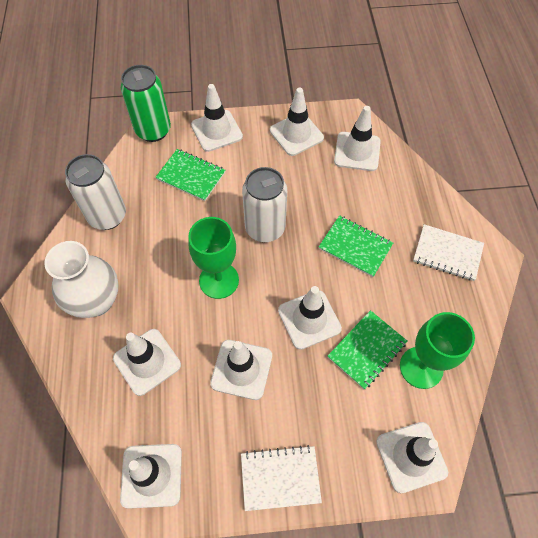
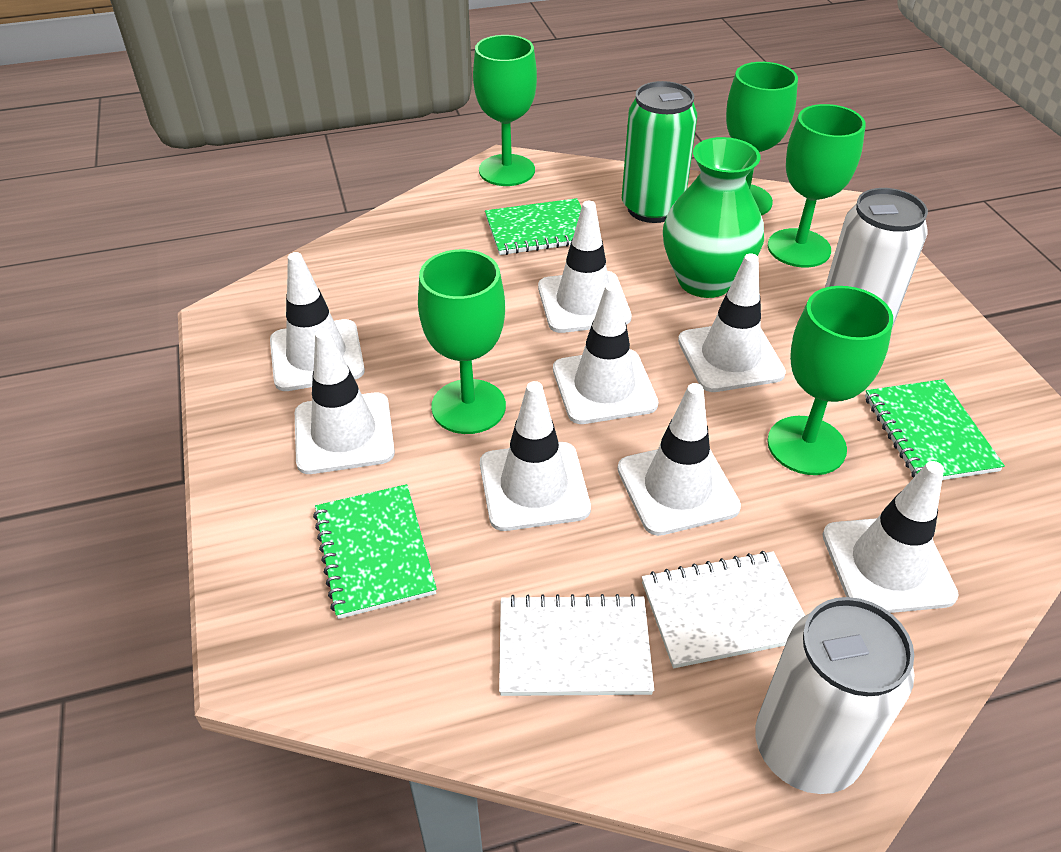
green goblet: [188,217,239,299] [400,312,475,389] = 2 -> [418,249,506,434] [473,35,537,186] [726,62,798,215] [767,286,893,475] [768,104,866,267] = 5
green vase: none = 0 -> [663,137,764,298] = 1
white vase: [44,241,118,318] = 1 -> none = 0

